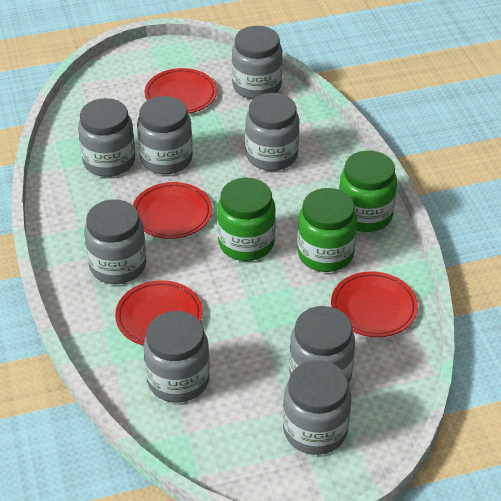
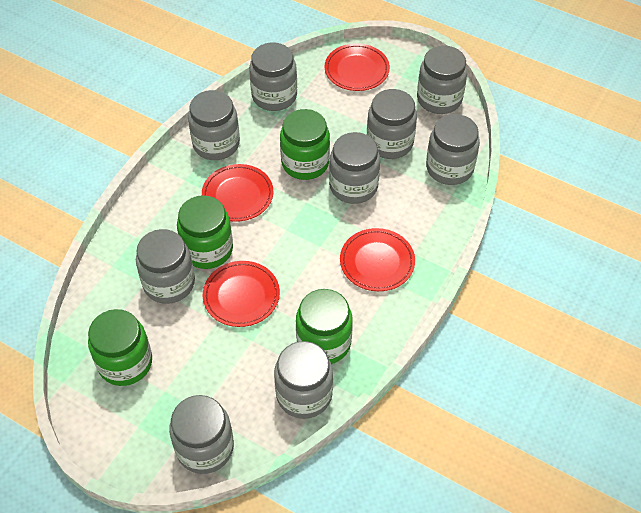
green jar: [217,178,276,261] [297,188,357,272] [339,150,397,232] = 3 -> [88,309,152,386] [177,195,233,269] [280,109,330,180] [296,289,353,364] = 4
grey jar: [78,98,135,177] [84,199,146,284] [137,96,193,174] [143,311,210,403] [232,26,283,99] [245,93,299,171] [283,360,351,455] [289,306,355,384] = 8 -> [136,229,195,304] [169,395,234,474] [188,90,240,160] [249,43,297,111] [274,341,333,419] [329,132,380,204] [367,89,417,159] [417,45,467,114] [426,114,480,185] = 9

